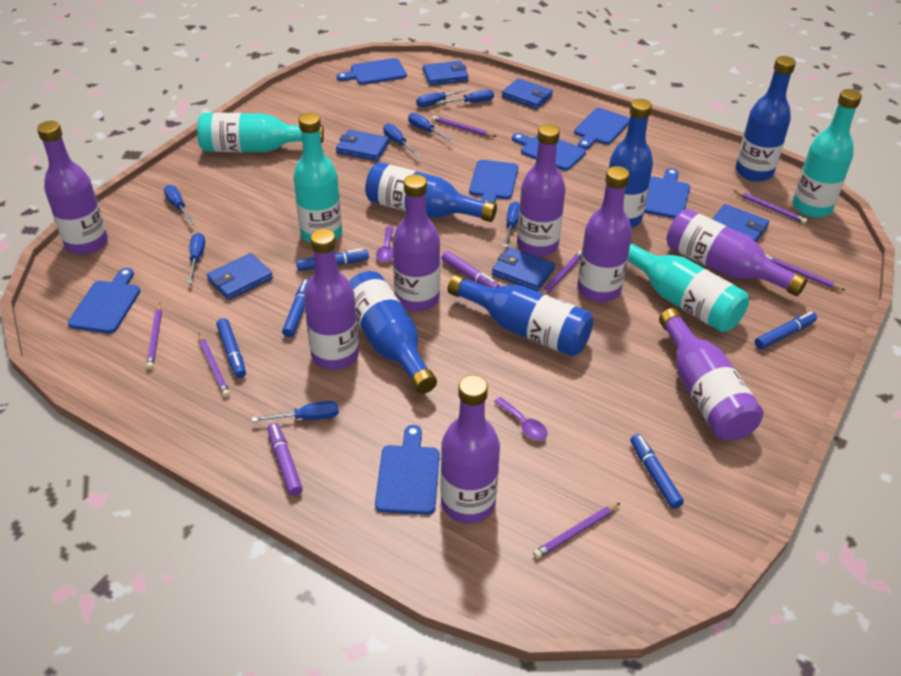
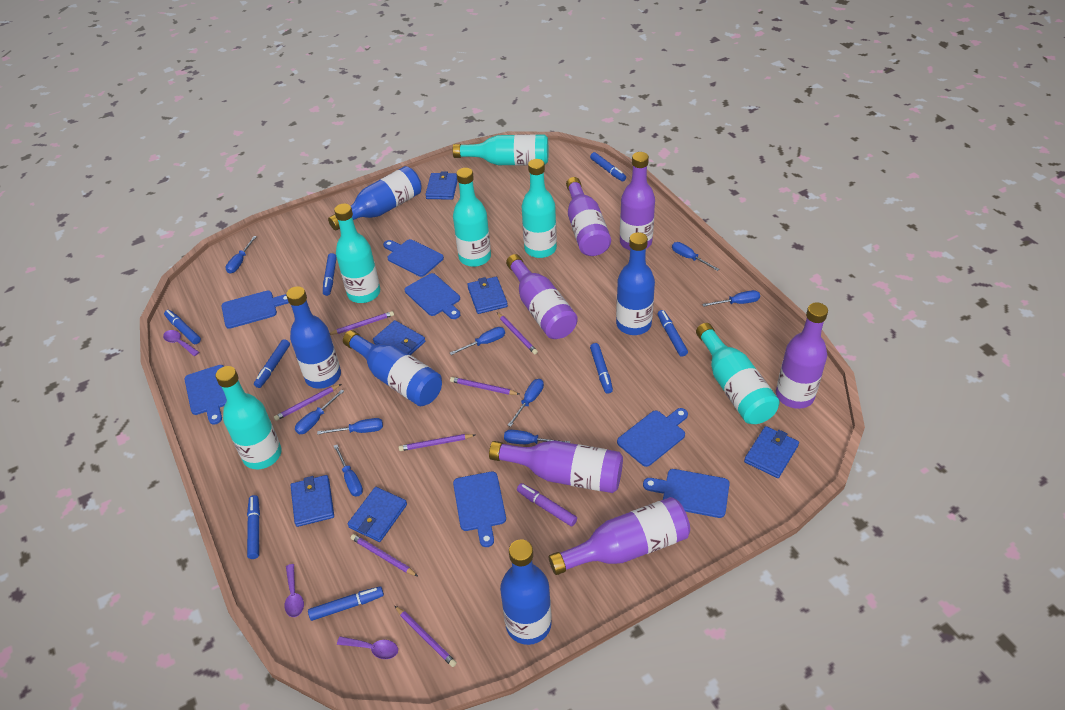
blue marker: [217,318,246,378] [282,279,309,337] [296,248,369,271] [631,434,684,509] [755,311,817,349] = 5 -> [164,310,201,344] [247,495,260,559] [254,339,290,388] [308,586,384,621] [323,253,337,296] [590,152,626,181] [590,343,613,394] [657,310,688,357] = 8
blue screwdriver: [164,185,195,225] [187,233,205,283] [252,401,339,422] [383,124,421,157] [408,113,454,142] [416,88,470,107] [437,90,494,104] [503,202,520,247] = 8 -> [225,236,257,273] [295,389,344,434] [317,418,383,435] [334,445,363,497] [450,327,505,355] [504,430,570,444] [508,379,544,427] [672,242,719,271] [702,290,760,307] = 9
purple bottle: [37,121,108,255] [304,229,359,370] [393,174,440,312] [441,375,500,523] [517,124,566,257] [577,166,632,302] [659,308,764,441] [667,209,807,296] = 8 -> [489,441,623,493] [506,254,578,339] [549,497,690,575] [566,177,611,256] [620,152,655,250] [776,303,828,409] = 6
purple marker: [268,423,303,496] [441,251,500,288] = 2 -> [517,483,577,526] = 1
purple spoon: [376,226,394,262] [494,397,548,440] = 2 -> [163,330,199,356] [285,564,304,617] [337,636,398,659] = 3
turquoise bottle: [197,112,324,152] [293,113,342,243] [628,241,749,332] [792,89,862,218] = 4 -> [215,366,281,469] [334,203,380,303] [453,134,549,165] [453,168,491,267] [522,159,557,258] [696,323,779,424] = 6

